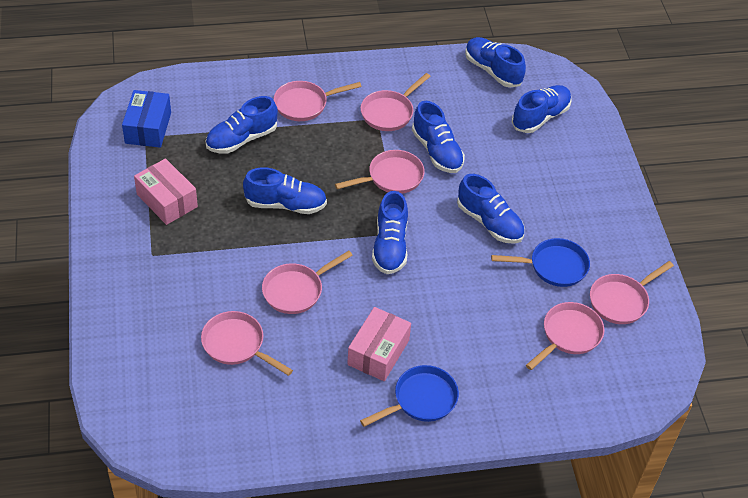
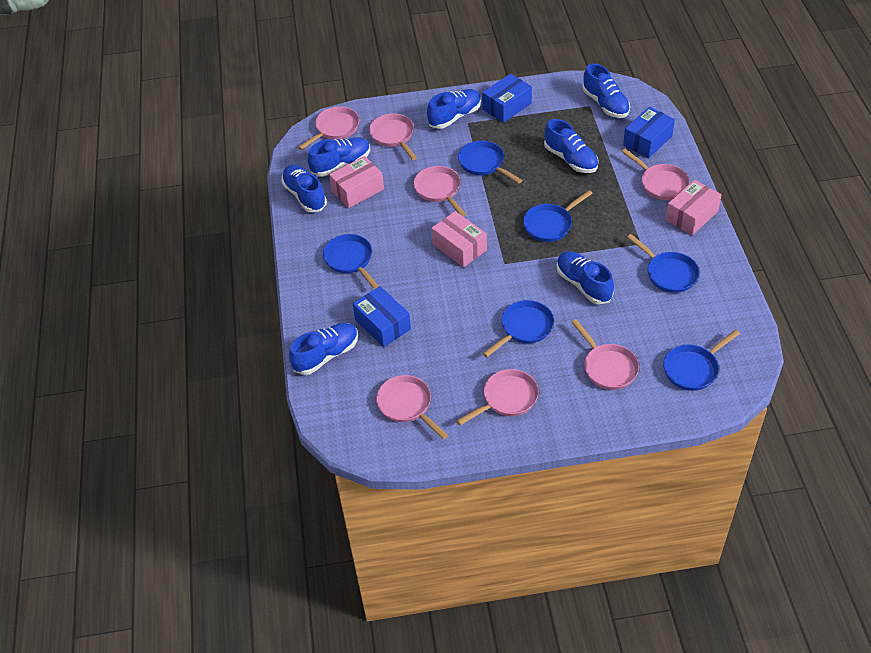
blue box: [122,90,171,148] = 1 -> [353,286,411,347] [482,74,532,123] [623,107,675,158] = 3
blue pan: [360,365,459,427] [491,238,590,287] = 2 -> [323,234,379,289] [458,141,522,184] [483,300,554,357] [523,190,593,242] [627,234,699,293] [663,329,740,391] = 6
pink box: [134,158,198,225] [347,307,411,381] = 2 -> [329,156,384,208] [431,211,487,268] [665,180,722,235] = 3

